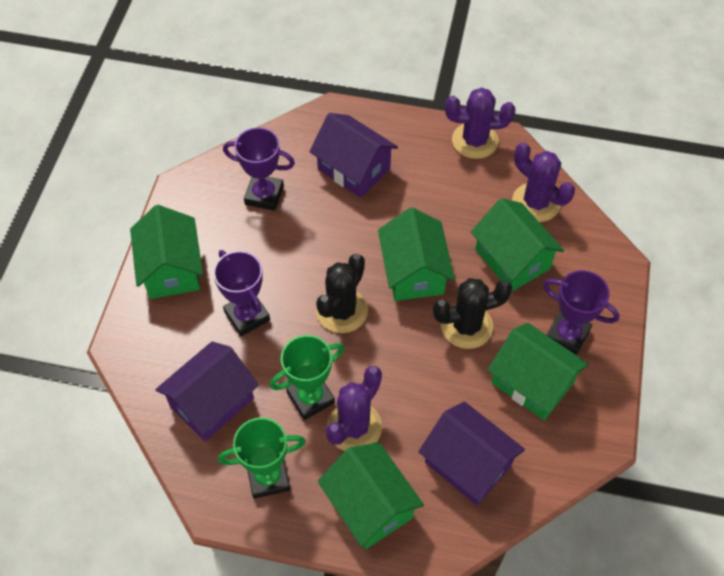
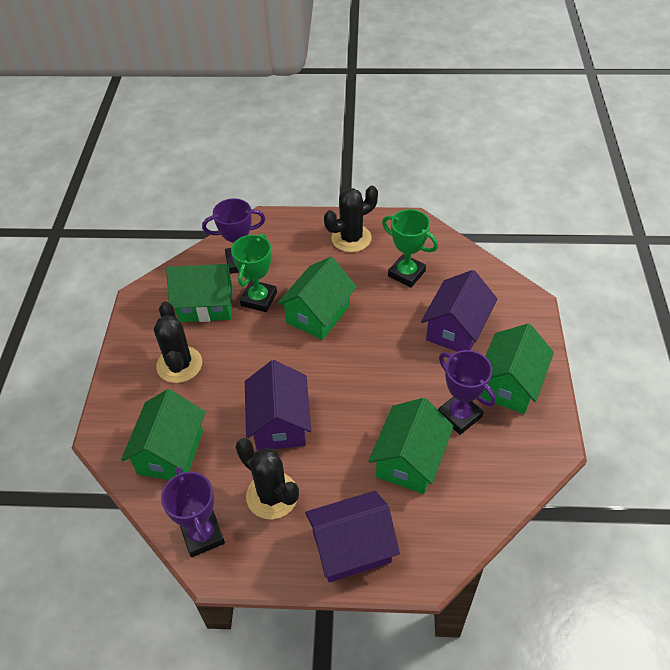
black cactus: [316,253,368,333] [433,278,512,349] = 2 -> [154,302,202,383] [236,438,299,519] [324,186,378,252] = 3
purple cactus: [326,366,382,451] [445,88,516,159] [512,142,575,222] = 3 -> none = 0

